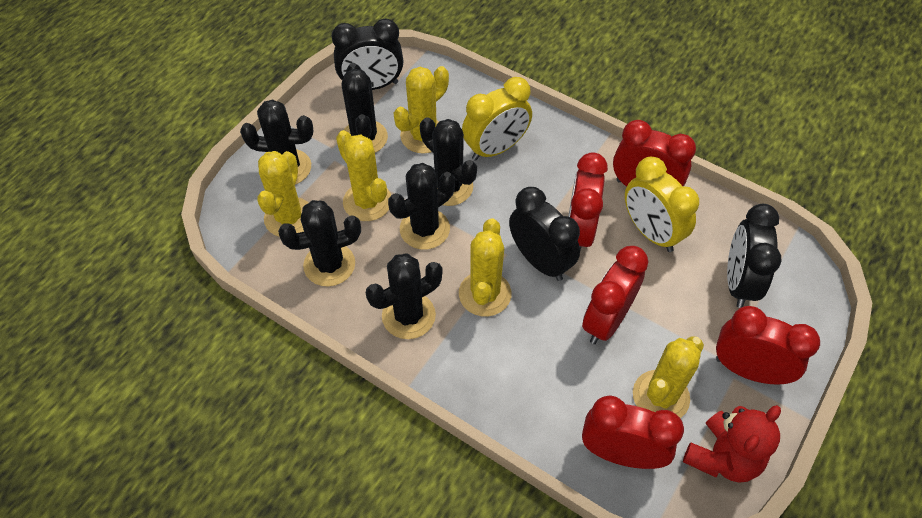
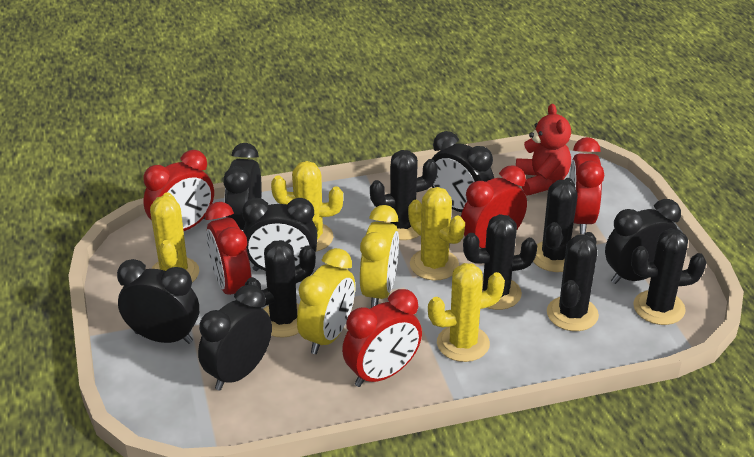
black clock: [332,18,404,90] [509,187,580,281] [727,204,782,308] = 3 -> [117,259,199,344] [198,285,272,390] [223,143,261,231] [242,198,318,271] [432,131,494,212] [605,199,681,284] = 6
yellow cactus: [257,151,308,237] [336,130,391,221] [394,66,449,154] [459,218,512,317] [633,336,704,418] = 5 -> [150,192,199,282] [271,161,343,252] [408,187,465,280] [428,263,505,362] = 4

